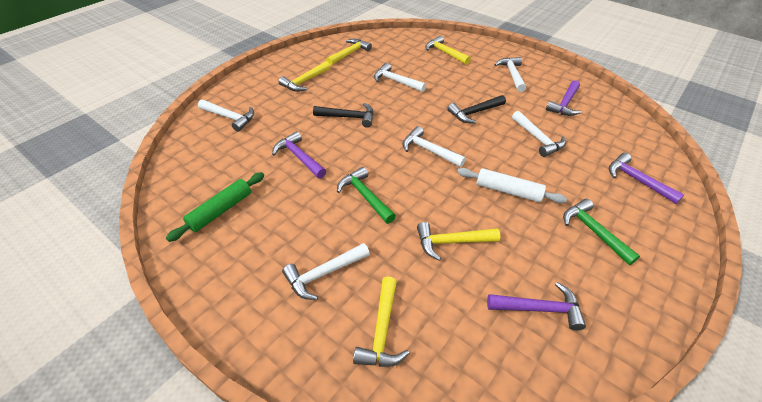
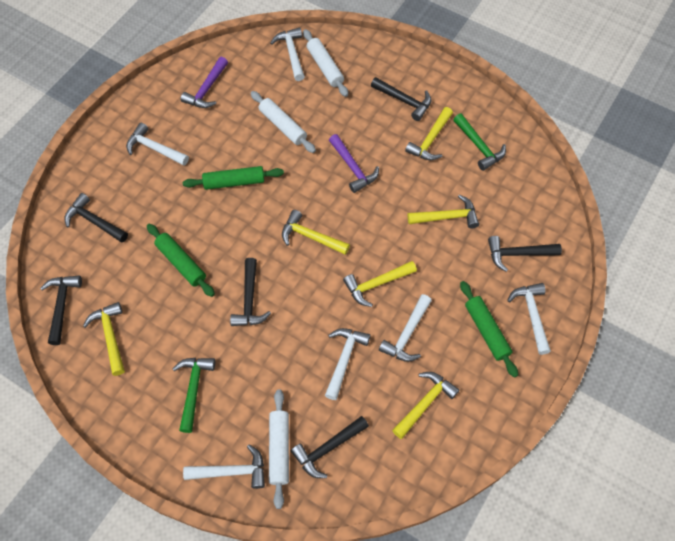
black hammer: [313,103,374,128] [447,95,506,124] = 2 -> [40,276,82,345] [64,193,128,242] [230,258,271,326] [291,416,369,478] [371,77,431,121] [488,236,562,272] = 6
green rolling pin: [166,172,264,242] = 1 -> [147,224,215,297] [183,166,284,190] [460,281,518,378] = 3
purple hammer: [272,131,326,179] [487,282,586,331] [546,80,582,116] [609,153,684,204] = 4 -> [180,57,228,108] [329,134,379,193] = 2
white rolling pin: [457,168,567,203] = 1 -> [251,91,316,153] [269,389,289,509] [303,29,348,97] = 3
yellow hammer: [278,61,330,92] [326,39,372,66] [353,276,409,367] [417,222,500,261] [425,36,471,65] = 5 -> [83,302,125,376] [282,210,350,255] [343,261,417,307] [392,372,459,439] [405,107,453,160] [408,194,479,228] = 6

